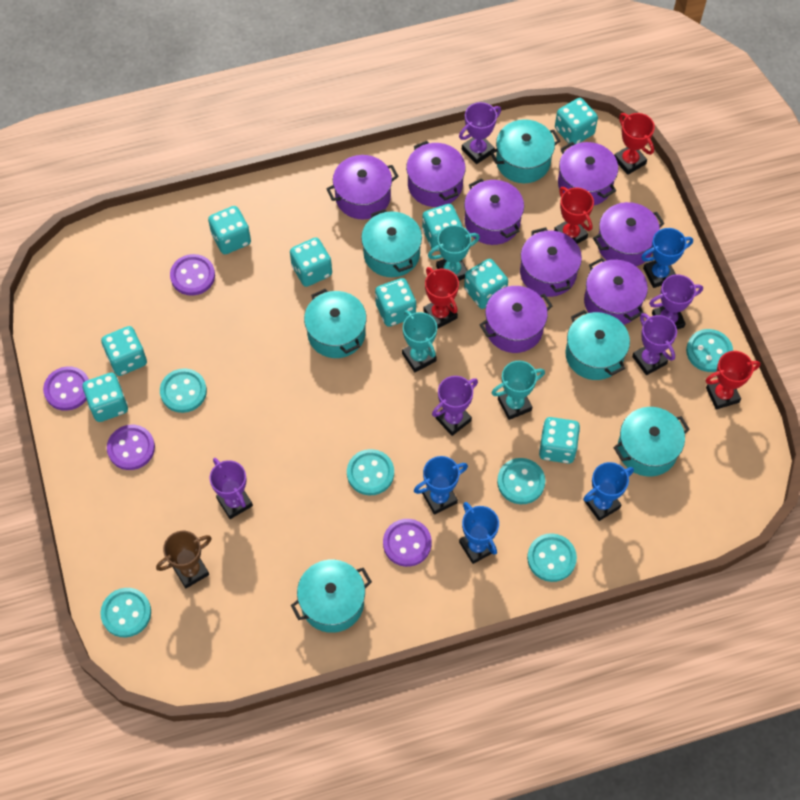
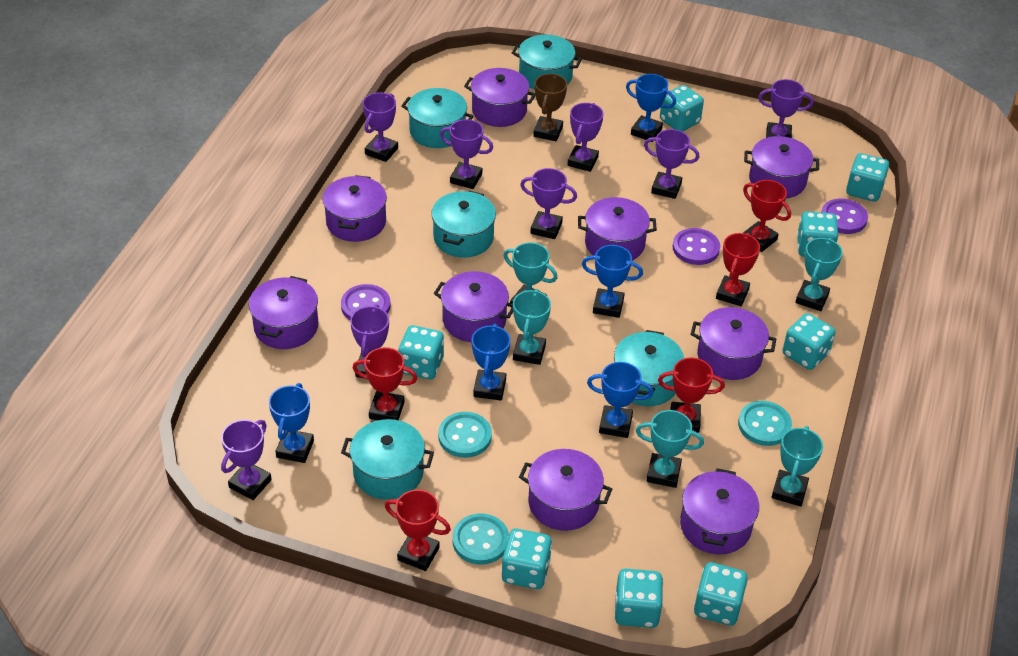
blue trophy: [414,456,468,515] [459,502,499,564] [583,462,634,521] [641,228,693,288] = 4 -> [269,383,314,463] [471,323,511,401] [582,245,643,318] [587,362,653,438] [626,74,676,142] = 5
purple button: [43,366,89,411] [107,425,155,470] [170,254,215,296] [383,519,432,567] = 4 -> [341,284,391,320] [672,228,720,265] [821,199,868,234] = 3
purple pot: [326,155,399,219] [406,141,466,207] [464,178,524,245] [480,286,552,353] [520,227,582,297] [558,142,618,206] [584,258,648,325] [593,202,665,266] = 8 -> [249,276,319,349] [322,175,387,242] [434,271,513,342] [464,68,536,127] [519,449,612,531] [578,197,657,261] [680,468,759,554] [691,307,776,380] [744,136,819,198] = 9
purple trophy: [210,458,253,519] [432,376,478,436] [459,102,501,164] [632,313,677,375] [649,274,703,329] = 5 -> [221,420,272,500] [350,304,389,378] [363,92,398,162] [440,119,493,189] [520,168,577,239] [567,103,604,172] [644,129,699,199] [758,79,813,138] = 8
red trophy: [423,267,459,329] [554,187,594,244] [614,113,655,175] [705,351,761,410] = 4 -> [353,347,418,420] [385,489,451,571] [658,358,725,433] [716,233,760,306] [743,180,791,252] = 5
turquoise button: [100,588,151,637] [160,368,207,413] [347,449,394,495] [497,458,545,504] [527,533,577,582] [686,329,733,372] = 6 -> [438,412,492,458] [452,513,509,565] [738,401,792,446] = 3
turquoise dice: [83,373,128,422] [101,326,147,376] [208,206,251,254] [290,238,332,287] [375,278,416,327] [422,204,463,251] [464,259,508,309] [539,417,580,464] [555,98,598,146] = 9 -> [398,325,444,379] [501,529,552,589] [615,569,663,628] [660,85,704,132] [694,562,748,626] [783,313,835,370] [797,211,838,257] [846,153,889,202] = 8
turquoise pot: [291,560,372,633] [304,289,367,358] [361,209,422,277] [490,119,560,183] [565,310,630,380] [613,407,690,477] = 6 -> [341,419,434,500] [401,88,474,148] [431,191,496,258] [512,34,582,90] [614,330,684,406] = 5
turquoise trophy: [402,310,437,372] [428,225,480,281] [491,361,545,420] = 3 -> [503,243,558,308] [513,289,551,365] [636,410,704,488] [772,426,823,506] [795,238,843,311] = 5

